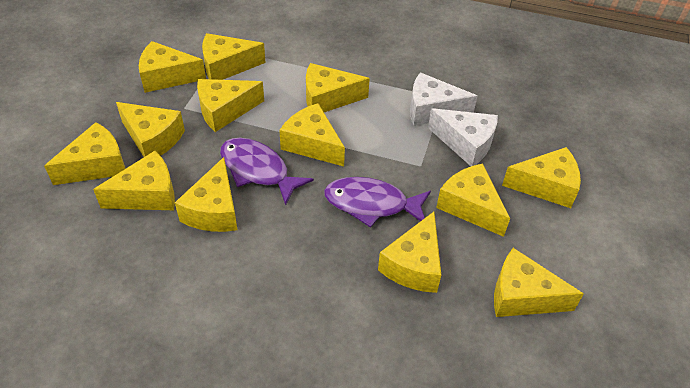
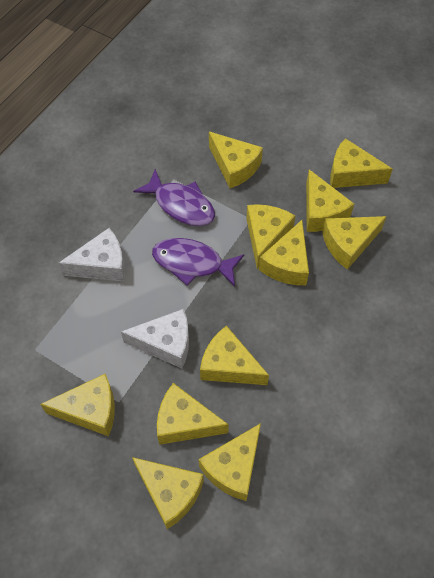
yellow cheese: [44,122,125,185] [93,151,175,210] [116,102,185,157] [139,41,206,93] [175,157,237,232] [197,79,264,132] [202,33,266,80] [279,103,345,166] [306,63,370,112] [378,212,441,293] [436,163,510,237] [494,248,584,317] [502,147,581,208] = 13 -> [40,373,115,436] [132,457,204,529] [157,383,229,445] [199,423,261,501] [200,325,269,385] [209,132,263,188] [246,204,295,269] [259,220,309,285] [306,169,354,232] [322,216,387,270] [330,138,393,188] = 11

